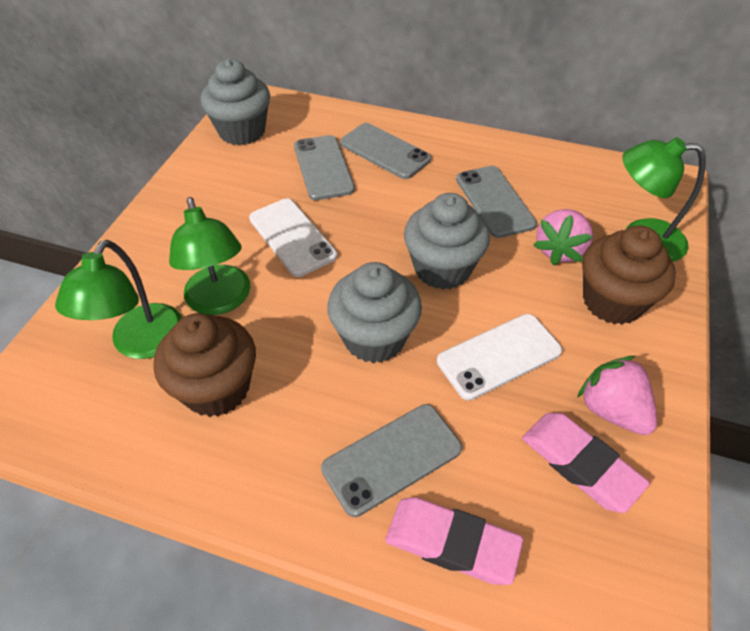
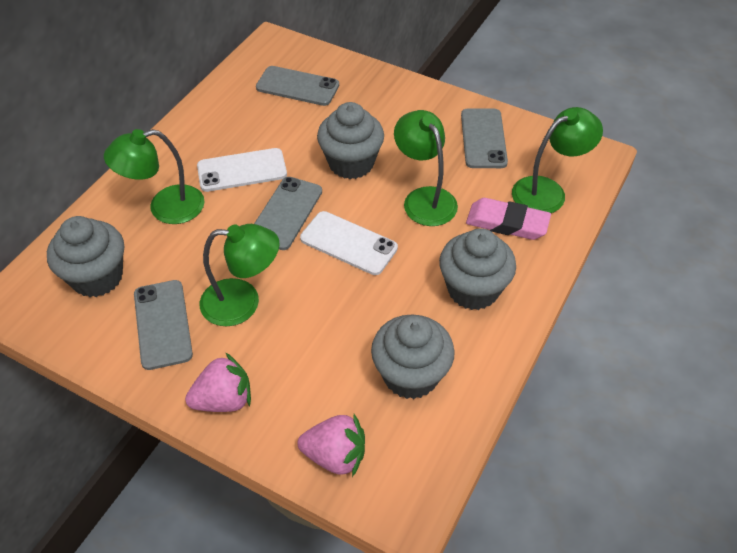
brown cupcake: [153,313,256,417] [582,226,676,324] = 2 -> none = 0
green lamp: [55,240,182,359] [169,197,251,315] [623,137,706,262] = 3 -> [104,129,205,224] [200,224,279,326] [394,110,458,226] [512,107,603,213] = 4
grey cupcake: [201,59,270,145] [327,262,422,363] [404,193,490,290] = 3 -> [47,216,124,297] [317,102,384,179] [371,314,455,399] [439,228,516,310] = 4
pink eraser: [385,497,523,585] [522,413,650,513] = 2 -> [466,198,551,240] = 1

